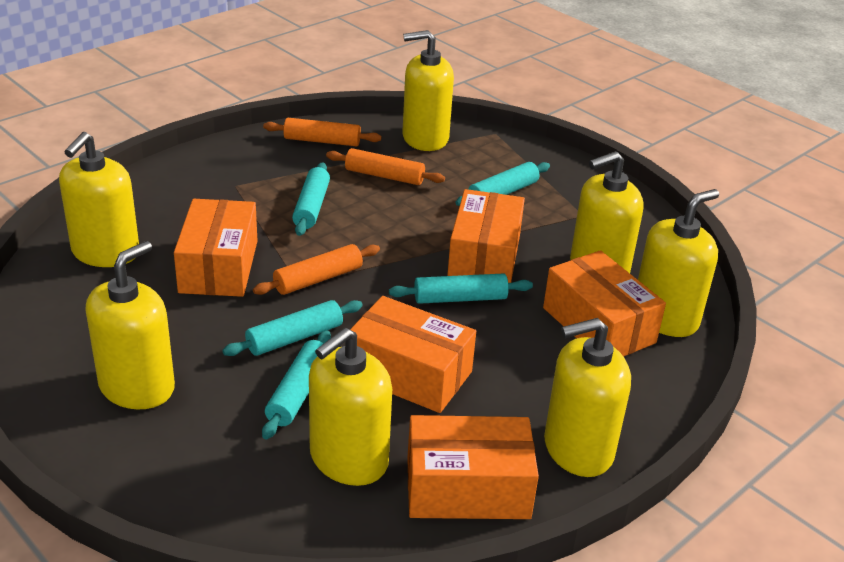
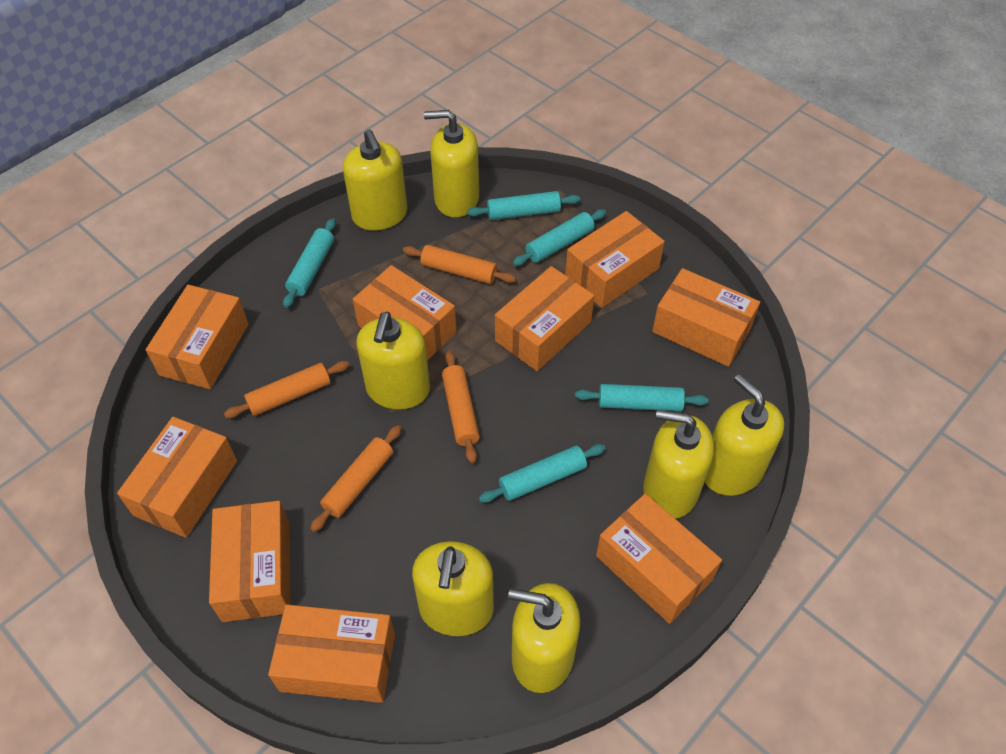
orange box: [174,199,257,297] [350,296,476,413] [407,415,539,519] [447,189,525,283] [543,250,666,357] = 5 -> [117,417,237,538] [146,285,248,389] [209,501,290,622] [268,604,395,703] [353,265,457,360] [495,266,594,371] [565,211,665,308] [596,493,722,624] [652,268,760,367] = 9
orange rolling pin: [253,244,380,295] [263,118,382,146] [326,148,445,185] = 3 -> [224,361,350,418] [310,425,401,532] [403,245,516,284] [442,351,480,463] = 4

